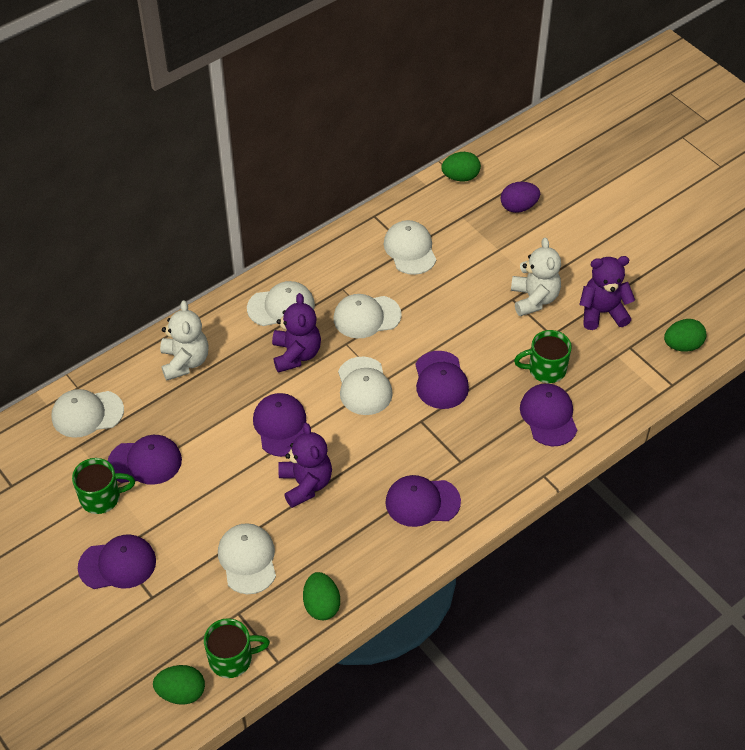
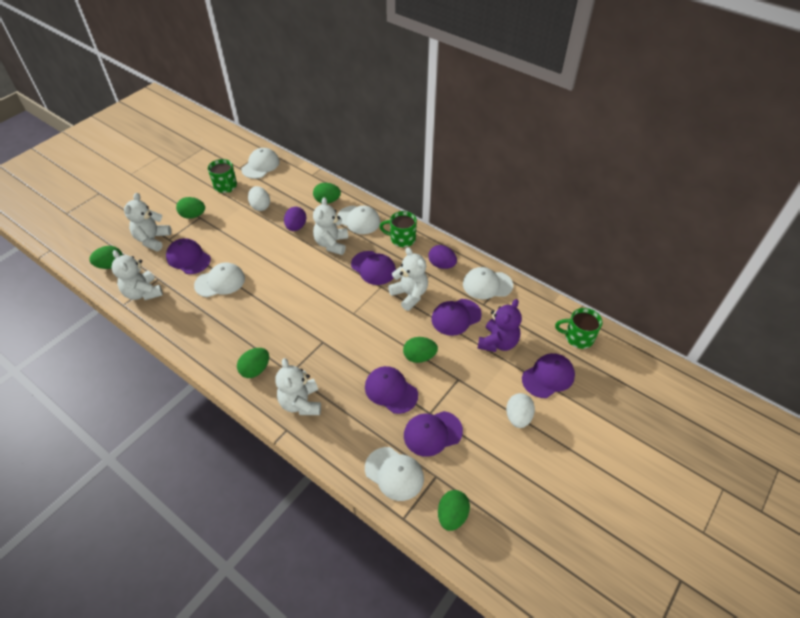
green egg: [153,665,205,705] [303,572,340,620] [441,152,481,182] [664,319,706,352] = 4 -> [89,246,123,269] [176,197,205,219] [237,348,269,378] [313,183,341,204] [403,337,438,363] [438,490,470,531] = 6
purple egg: [500,182,540,213] = 1 -> [284,207,306,231] [428,245,457,269] = 2
purple teddy bear: [272,293,321,373] [278,423,332,508] [579,256,635,330] = 3 -> [477,299,522,352] = 1
white cap: [51,389,124,438] [218,523,276,594] [247,281,315,326] [333,294,402,339] [338,356,393,415] [383,220,436,275] = 6 -> [194,263,245,297] [241,148,280,179] [337,206,380,234] [365,447,424,501] [463,267,513,299] = 5
white egg: none = 0 -> [248,186,270,211] [506,393,535,428] = 2
white teddy bear: [160,300,209,381] [511,237,561,316] = 2 -> [111,250,163,300] [124,193,171,251] [275,358,321,415] [313,197,348,255] [388,247,428,311] = 5

